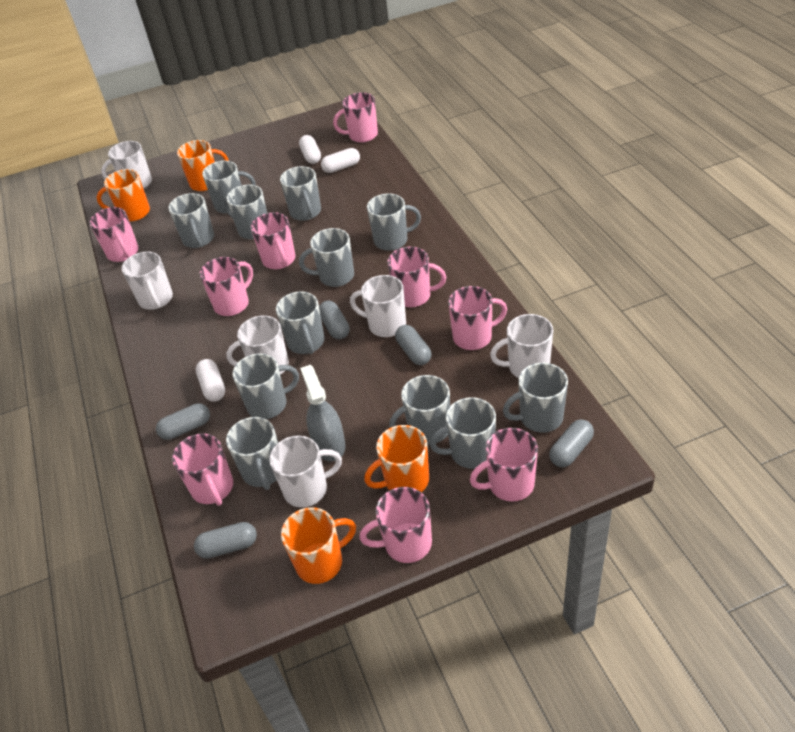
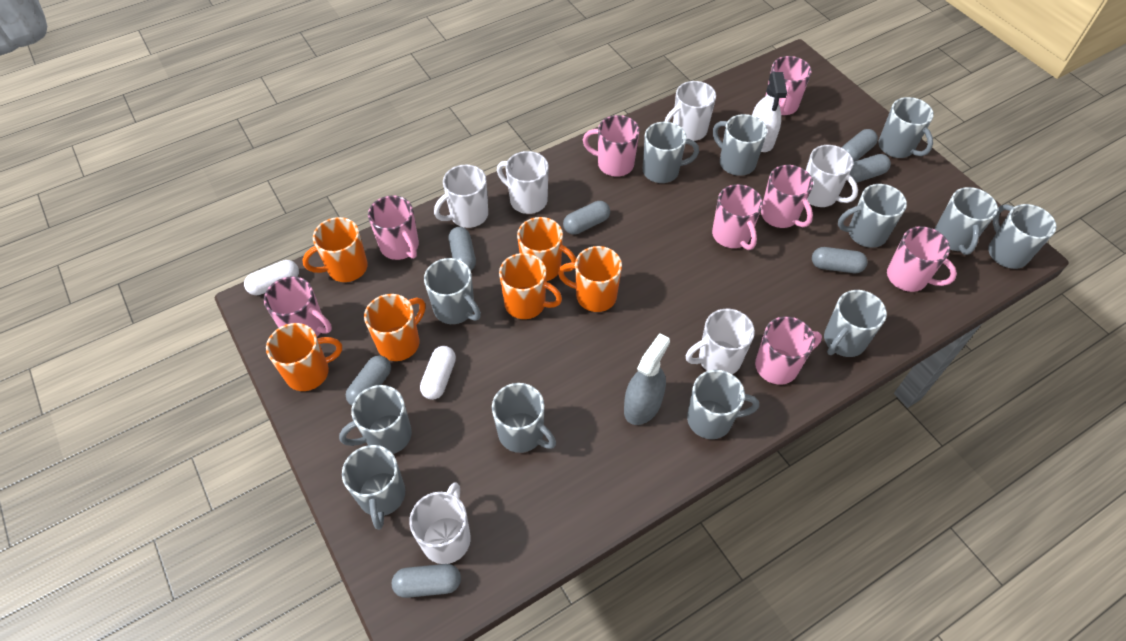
grey capsule: [156,403,210,440] [194,522,257,559] [319,301,350,339] [395,325,431,365] [549,419,594,467] = 5 -> [346,355,391,406] [392,564,461,598] [449,227,476,270] [563,201,610,234] [812,247,868,273] [842,129,878,162] [849,154,891,183] = 7
orange mug: [97,169,150,222] [177,140,229,191] [281,507,356,584] [364,425,429,492] = 4 -> [266,323,342,391] [302,217,368,282] [364,294,425,361] [499,253,562,319] [517,217,576,281] [558,246,622,312] = 6
pink mug: [90,207,139,262] [172,434,233,506] [200,257,253,316] [251,212,295,269] [333,92,378,143] [359,487,432,563] [387,247,446,307] [448,286,507,350] [470,428,538,502] = 9 -> [264,276,332,337] [368,195,419,260] [583,115,640,177] [712,184,763,250] [755,316,822,385] [761,165,813,228] [766,56,811,115] [887,226,957,292] = 8
white capsule: [196,359,225,402] [299,135,321,164] [321,148,360,173] = 3 -> [244,260,299,295] [420,346,456,400] = 2
white spray bottle: none = 0 -> [752,72,787,152] = 1

